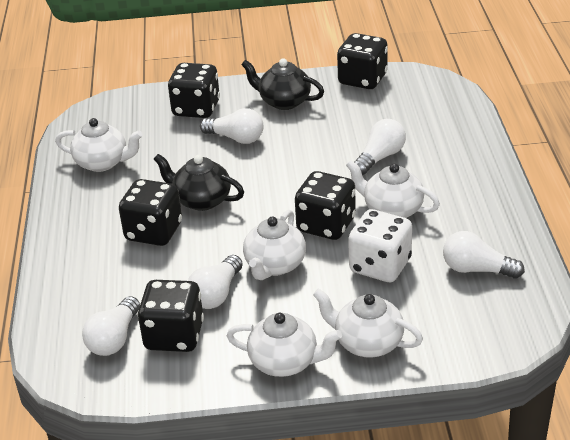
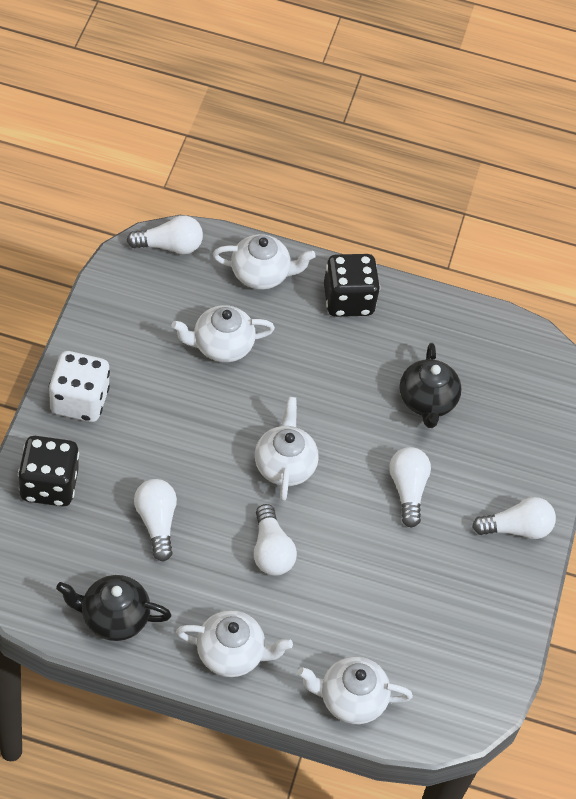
black dice: [119,179,182,246] [137,280,204,352] [168,63,220,118] [295,171,356,240] [337,33,388,89] = 5 -> [18,436,79,507] [324,254,380,317] = 2

